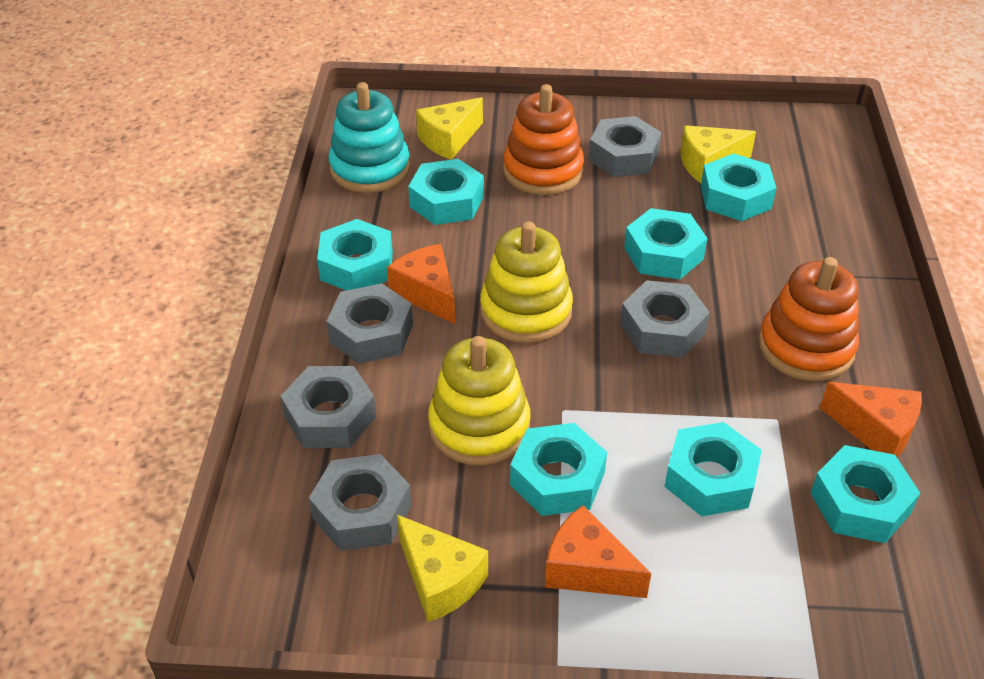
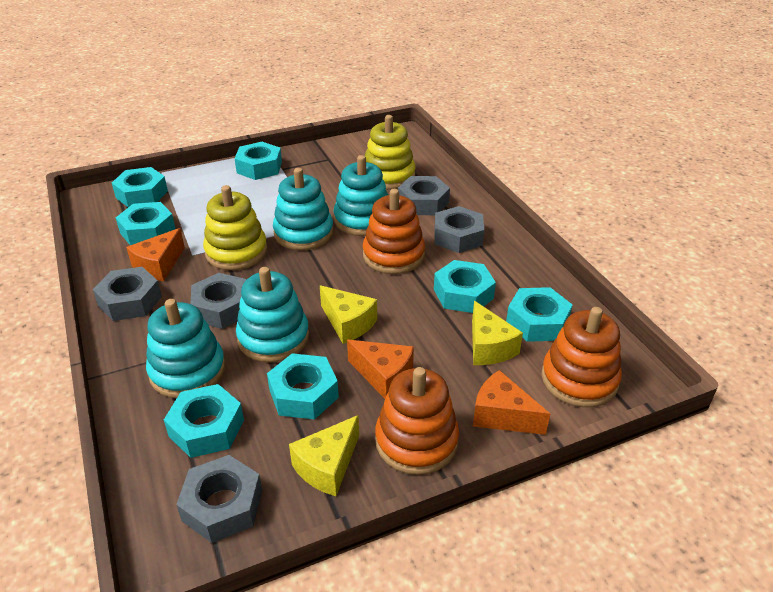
orange stacking toy: [503,84,584,195] [759,257,859,381] = 2 -> [363,189,425,274] [375,367,459,475] [541,307,622,407] = 3
turquoise stacking toy: [328,82,410,193] = 1 -> [146,299,225,398] [236,267,309,362] [273,168,334,250] [334,155,388,236] = 4

